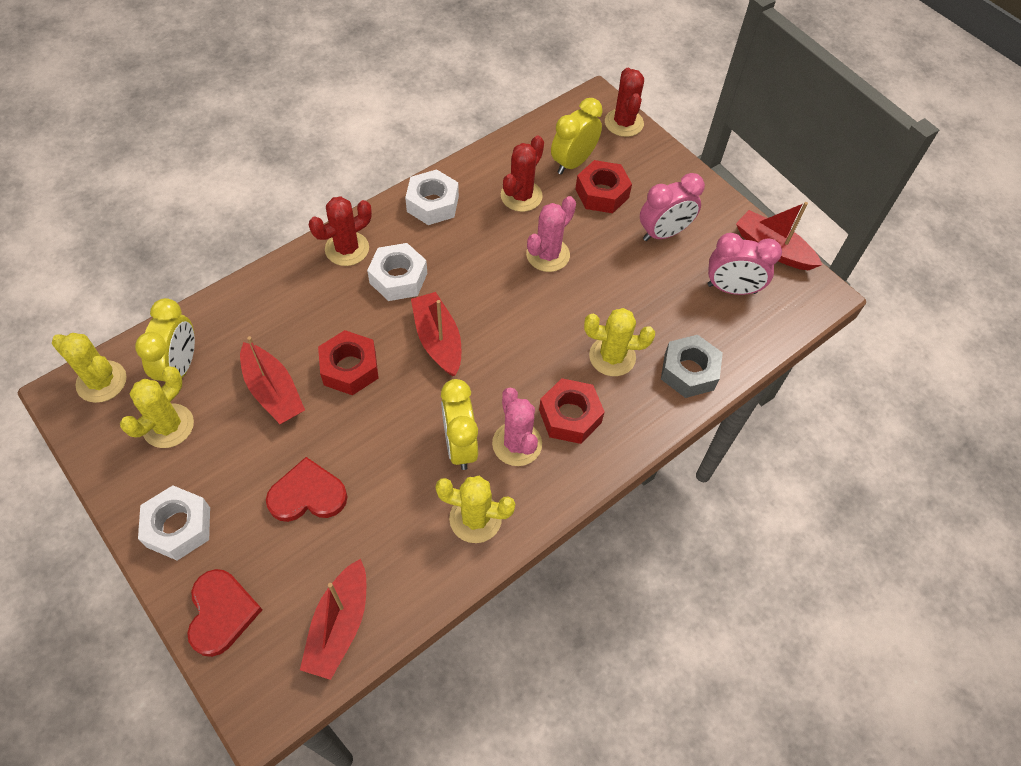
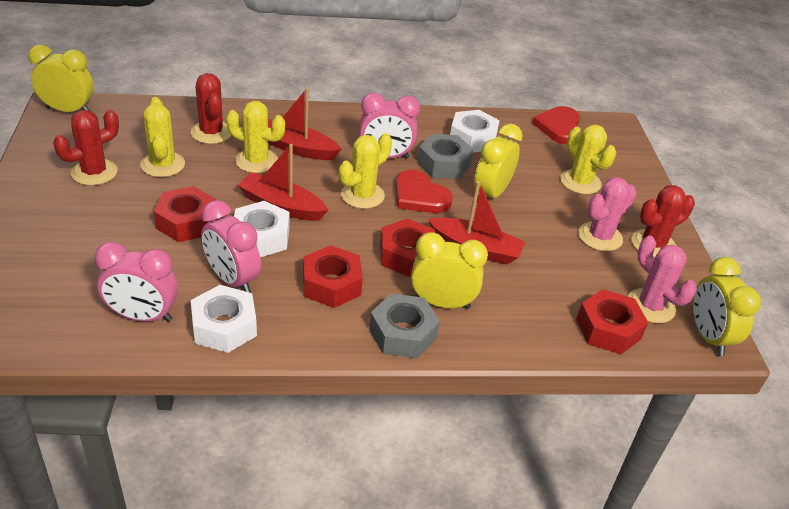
grey nut: [661,335,723,398] = 1 -> [369,293,440,358] [417,134,474,179] = 2
pink clock: [640,173,705,241] [707,233,782,295] = 2 -> [95,242,178,322] [201,200,261,293] [359,93,420,159] = 3
red boat: [240,336,305,424] [300,559,366,680] [411,292,461,376] [736,202,822,270] = 4 -> [238,144,328,221] [268,88,341,160] [428,181,525,265] = 3
red nut: [318,330,379,395] [539,378,605,444] [575,160,632,213] = 3 -> [154,186,216,242] [303,245,363,308] [380,219,435,277] [576,289,648,354] = 4
yellow clock: [135,298,195,381] [441,379,478,470] [551,98,603,175] = 3 -> [28,45,94,112] [411,232,488,309] [474,123,523,198] [693,257,761,356] = 4

